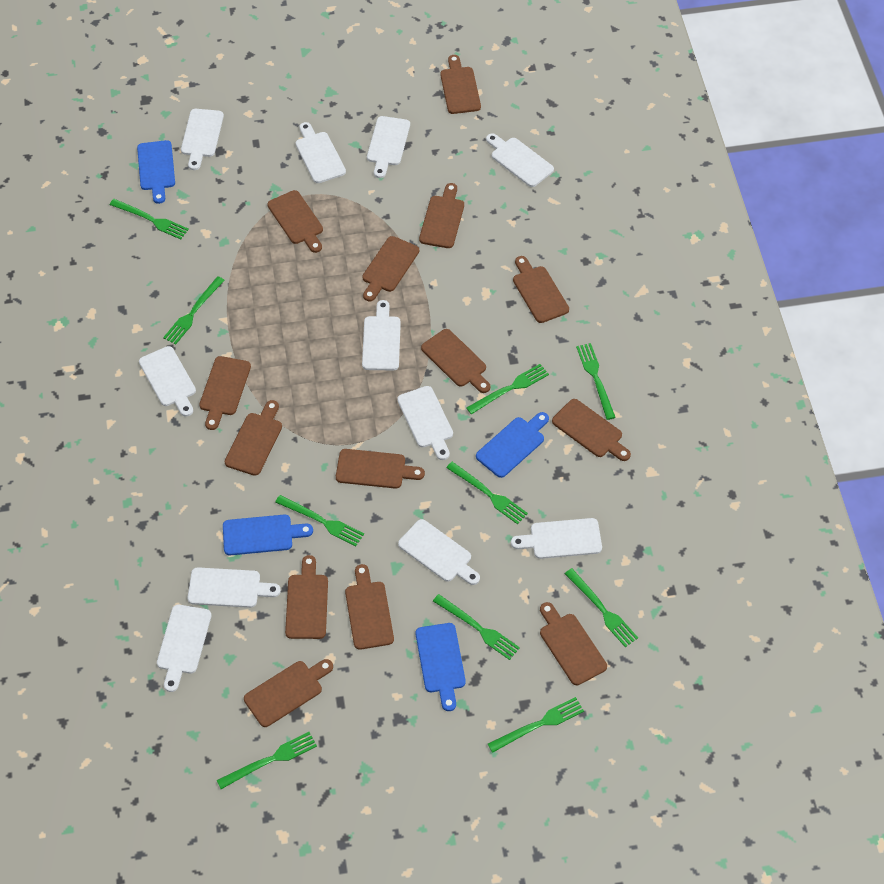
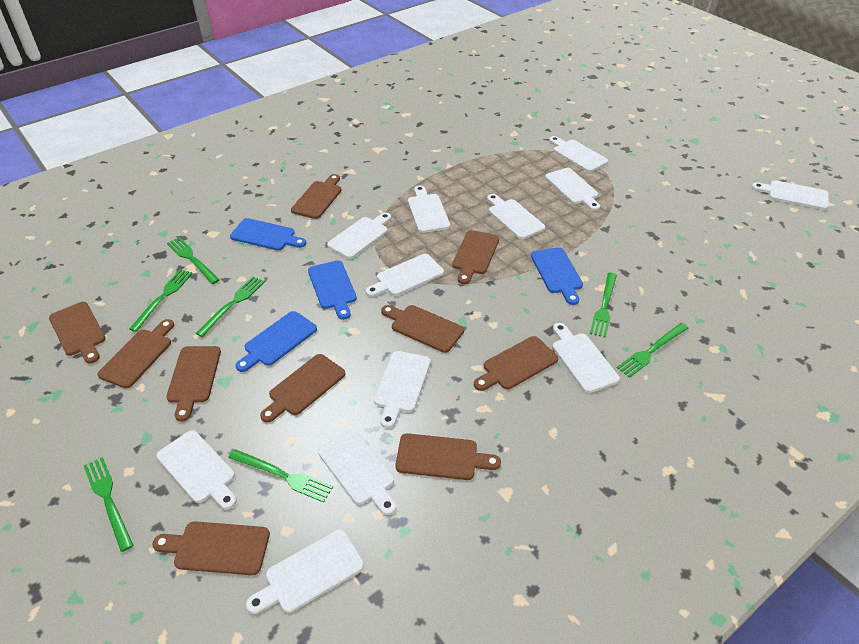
brown cutting board: [199,356,251,430] [224,400,282,476] [244,659,333,727] [267,190,323,253] [285,555,328,639] [336,449,425,489] [345,564,394,650] [362,236,419,302] [419,183,464,248] [421,329,490,393] [440,55,481,114] [513,256,569,323] [540,602,607,685] [552,399,631,461] = 14 -> [49,302,106,363] [97,319,174,388] [152,521,270,575] [166,346,221,422] [260,354,345,422] [291,174,342,219] [381,305,464,353] [395,433,501,480] [452,230,499,284] [474,336,558,391] = 10
green fork: [110,199,189,239] [163,276,225,345] [217,732,317,789] [275,495,364,546] [433,594,520,660] [446,462,528,524] [466,364,549,414] [488,697,584,753] [565,568,638,647] [576,343,616,420] = 10 -> [84,457,134,552] [129,269,193,332] [167,237,220,284] [195,277,265,337] [228,449,333,503] [590,272,617,338] [617,323,688,378] = 7
white cutting board: [139,346,196,417] [157,605,211,692] [181,109,224,170] [187,567,281,608] [296,122,346,183] [362,300,401,370] [367,116,410,178] [397,386,453,460] [398,519,480,585] [486,133,554,187] [511,518,602,559] = 11 -> [156,430,237,510] [246,530,364,614] [318,430,396,515] [327,213,391,259] [366,254,444,297] [374,351,431,428] [408,185,450,233] [487,194,545,239] [545,168,600,211] [549,136,608,172] [552,323,620,393] [752,180,829,210] = 12

